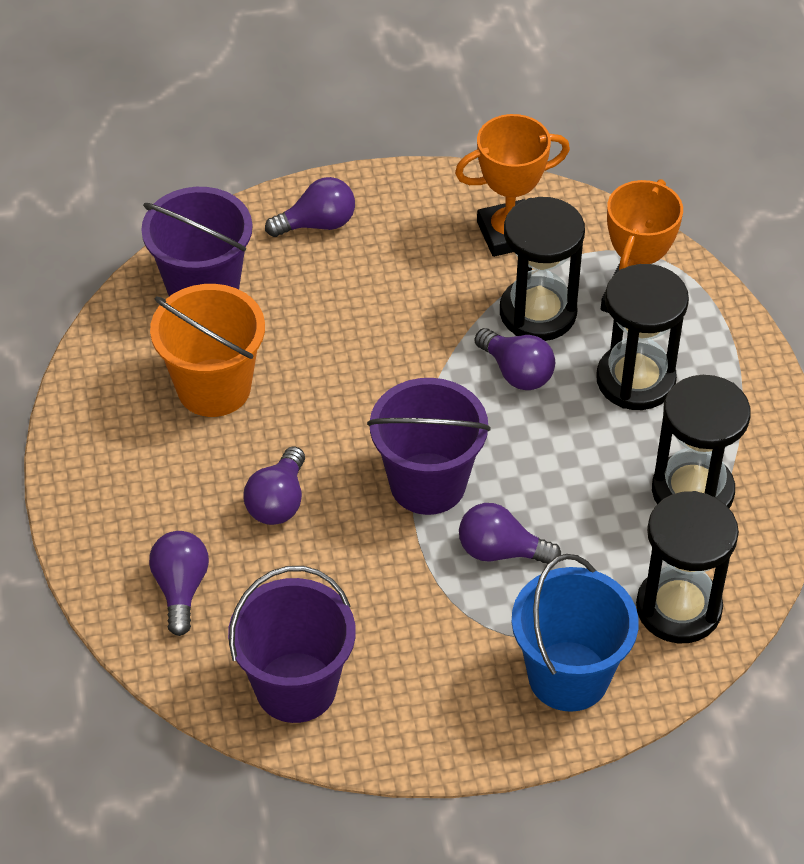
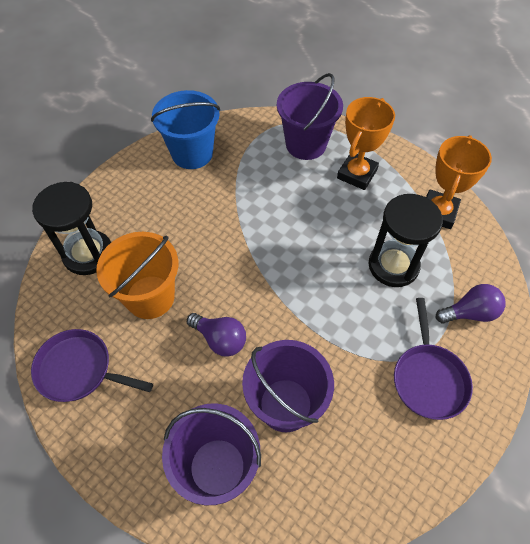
black hourglass: [500,197,585,341] [596,264,689,410] [636,491,739,643] [652,375,751,508] = 4 -> [32,182,111,275] [368,194,443,287] = 2
purple light bulb: [149,531,209,636] [243,446,305,525] [265,177,355,237] [459,503,561,564] [475,328,555,390] = 5 -> [187,313,246,357] [436,284,506,324] = 2
purple pan: none = 0 -> [31,329,153,402] [394,298,473,420] = 2

